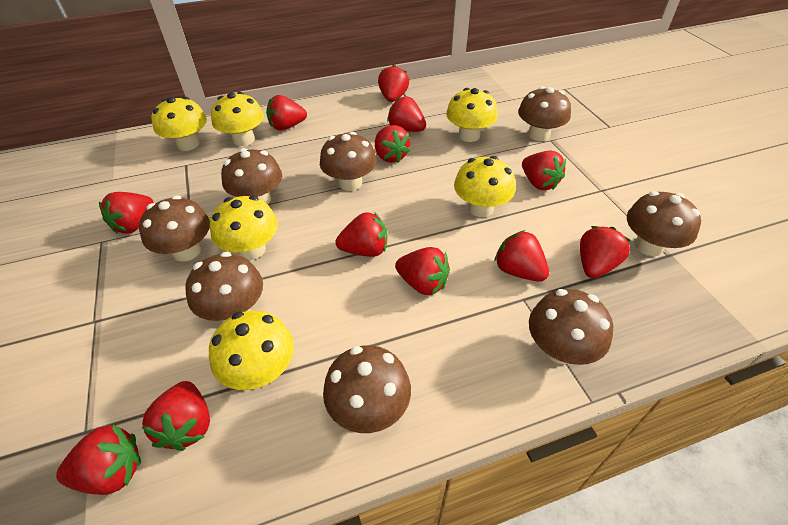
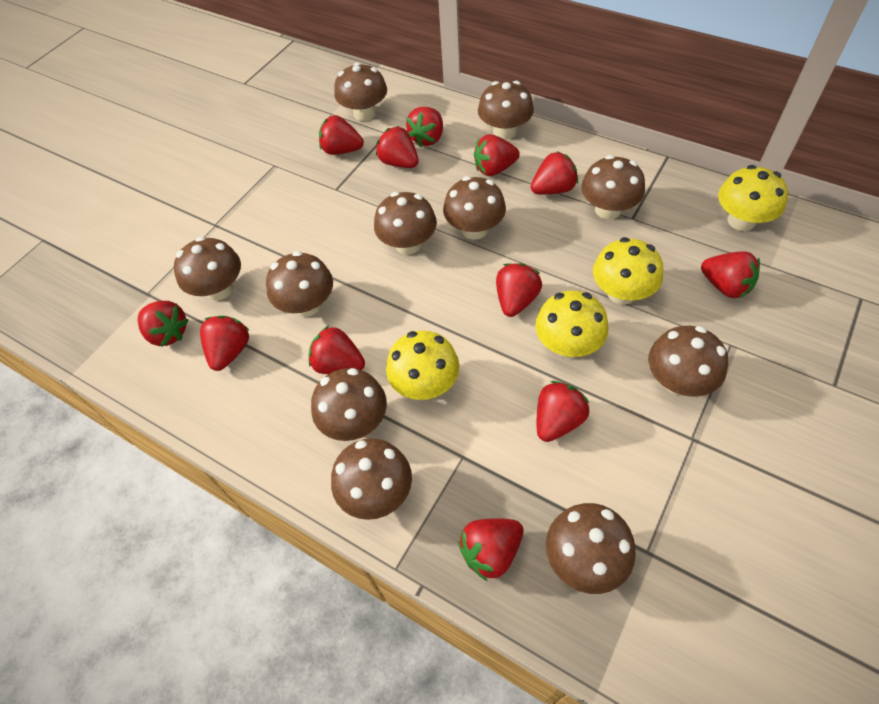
brown mushroom: [139,195,210,261] [185,252,263,322] [221,148,282,204] [320,132,377,191] [323,345,411,433] [518,87,571,141] [529,289,613,365] [627,191,701,256] = 8 -> [174,237,241,301] [266,251,333,317] [311,368,387,441] [331,438,412,520] [334,62,387,121] [374,192,437,255] [443,176,506,240] [478,81,534,140] [546,503,636,594] [581,155,645,220] [648,326,728,397] = 11
yellow mushroom: [151,97,207,151] [209,311,294,390] [210,196,278,260] [211,92,264,146] [446,88,498,142] [454,156,515,217] = 6 -> [386,331,459,400] [535,291,608,358] [593,237,663,305] [718,165,788,231] = 4

